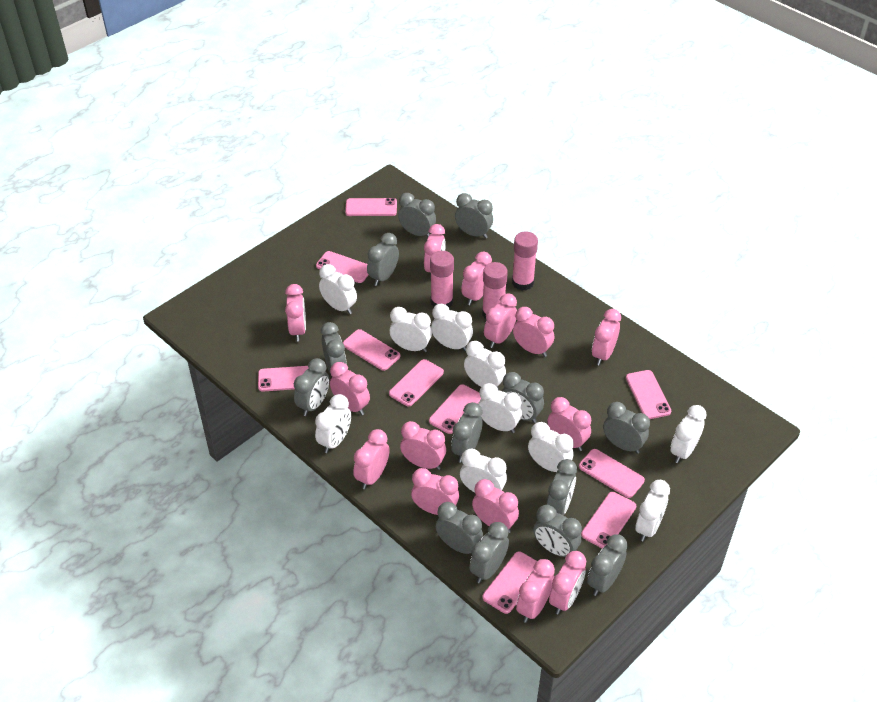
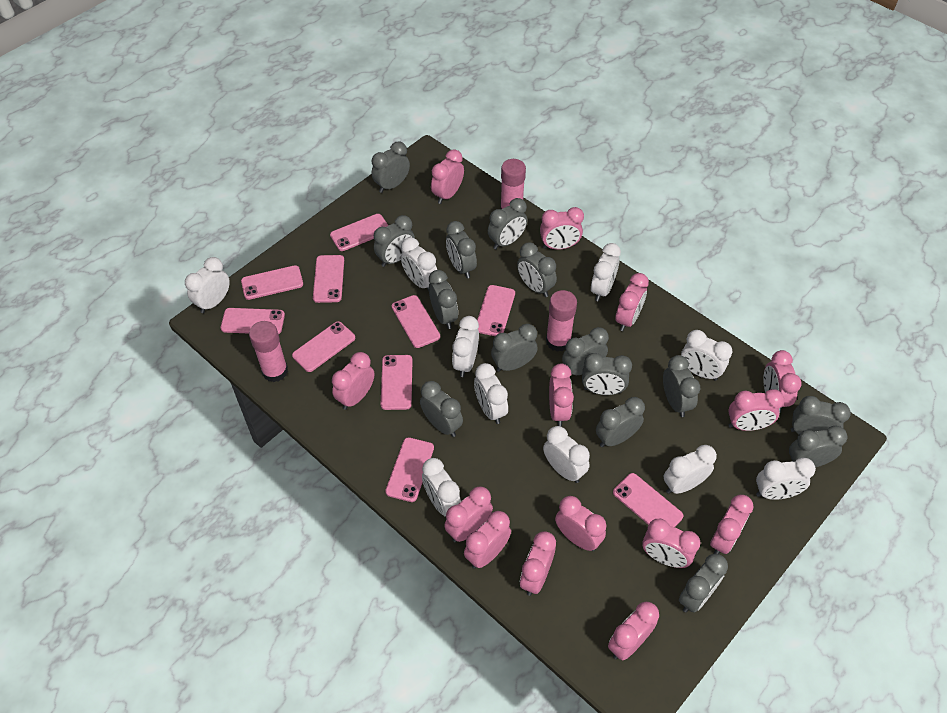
grey clock: [294,358,329,416] [321,322,347,374] [367,233,399,286] [398,193,436,237] [436,502,483,554] [451,402,483,463] [455,193,493,239] [469,522,509,583] [502,372,544,423] [533,505,582,557] [546,459,577,515] [587,534,628,596] [603,402,650,454] = 13 -> [371,142,410,193] [374,215,415,267] [420,381,463,437] [429,270,458,329] [446,221,477,278] [488,198,527,249] [491,324,537,372] [517,243,557,297] [562,327,609,375] [582,353,632,395] [596,397,645,447] [663,355,700,417] [679,554,728,613] [789,426,847,468] [791,396,851,434] = 15

